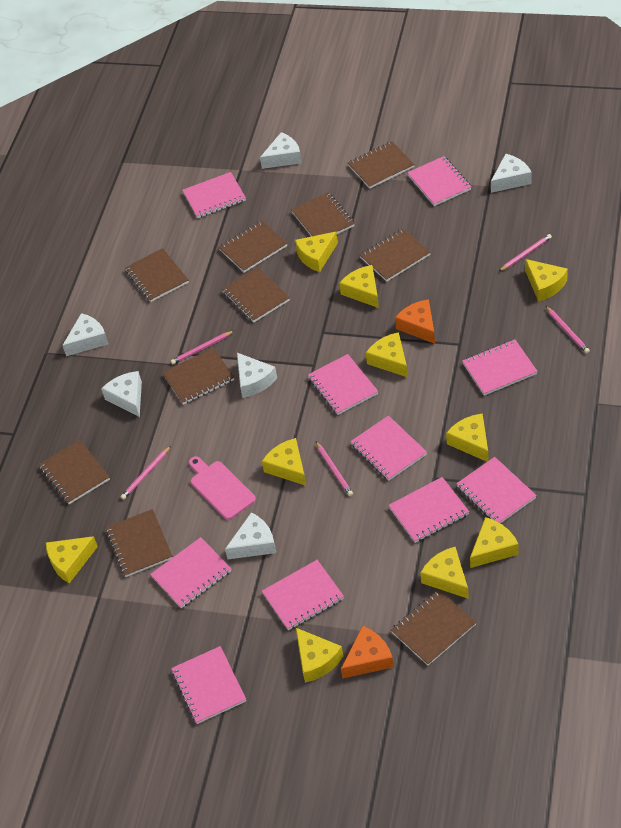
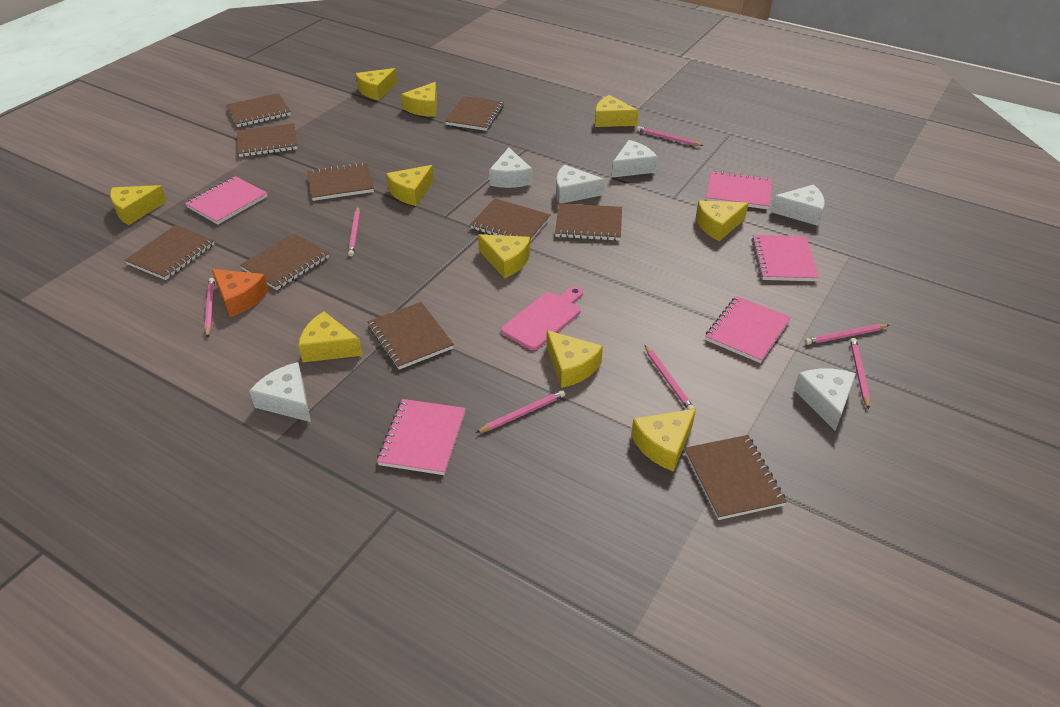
orange cheese: [341,626,394,678] [395,299,435,344] = 2 -> [212,269,269,317] = 1
pink notebook: [150,537,231,608] [171,646,246,724] [183,172,246,218] [262,560,344,630] [308,354,378,415] [350,416,427,480] [389,477,469,543] [407,156,471,206] [456,457,537,524] [462,339,538,396] = 10 -> [185,176,268,225] [377,399,466,475] [705,296,791,363] [706,171,772,209] [751,235,819,281] = 5
pink pencil: [121,446,171,500] [171,331,234,364] [316,442,353,496] [498,234,552,272] [546,306,590,353] = 5 -> [204,278,215,338] [348,207,360,256] [476,390,565,433] [637,126,703,146] [645,345,694,410] [805,324,889,345] [850,338,870,409] = 7

